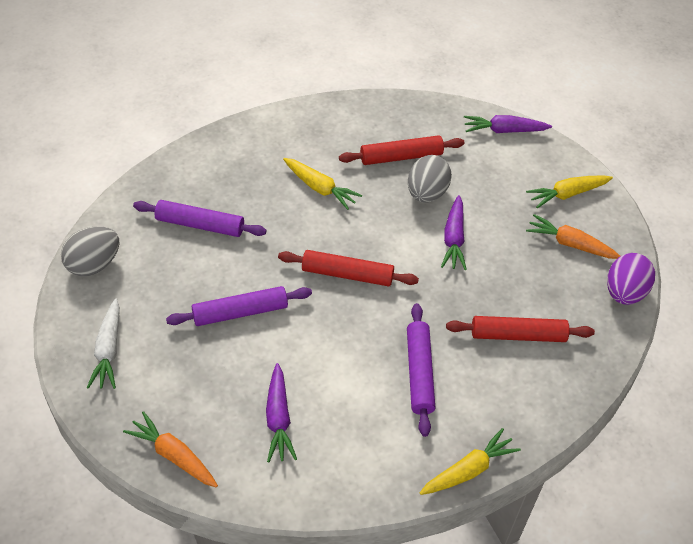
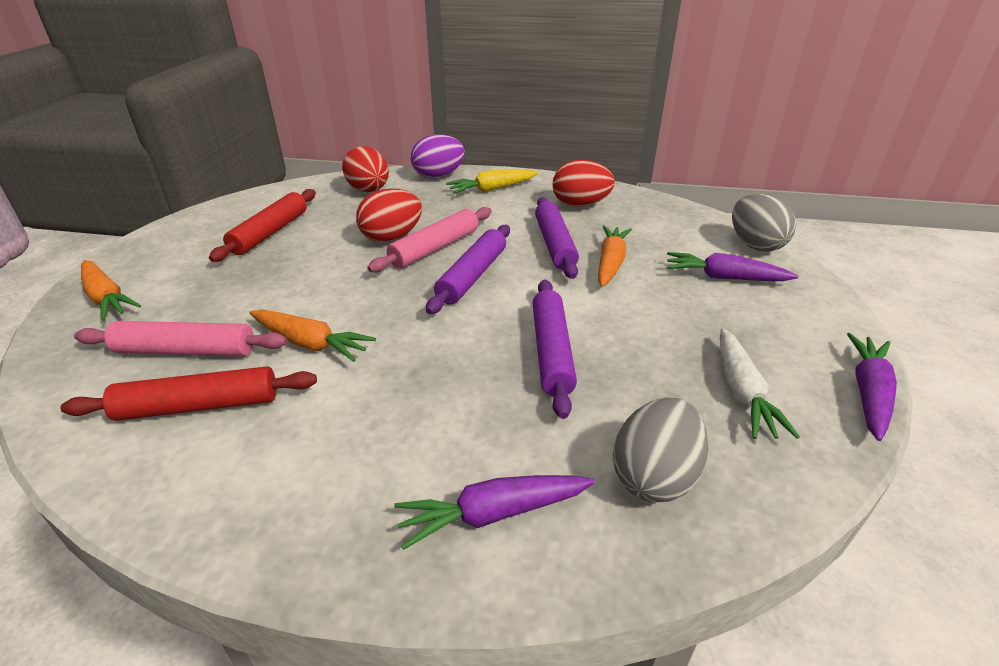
orange carrot: [123,411,218,488] [526,214,620,259] = 2 -> [81,260,141,321] [249,309,376,362] [598,225,632,287] = 3
pink rolling pin: none = 0 -> [74,321,287,356] [367,207,492,273] = 2
red egg: none = 0 -> [342,146,389,192] [356,188,422,242] [552,160,615,207] = 3
red rolling pin: [278,250,419,286] [339,135,465,165] [446,316,595,342] = 3 -> [60,366,317,421] [209,189,316,262] = 2
yellow carrot: [283,158,362,210] [420,428,521,495] [526,175,613,208] = 3 -> [446,169,538,193] = 1

